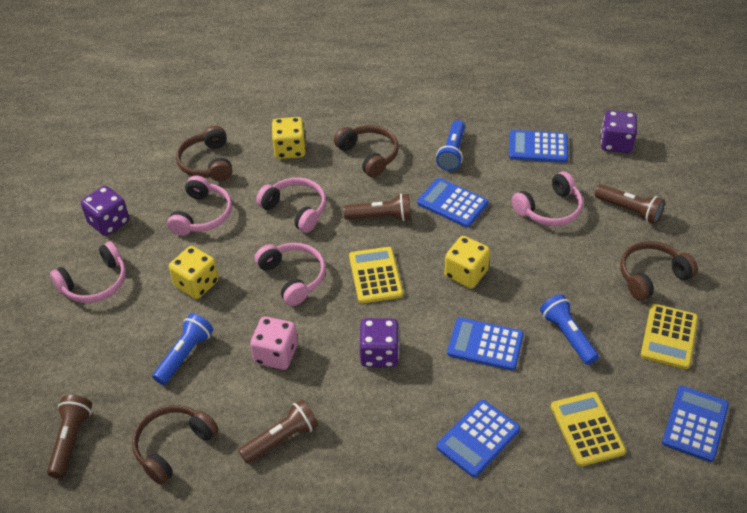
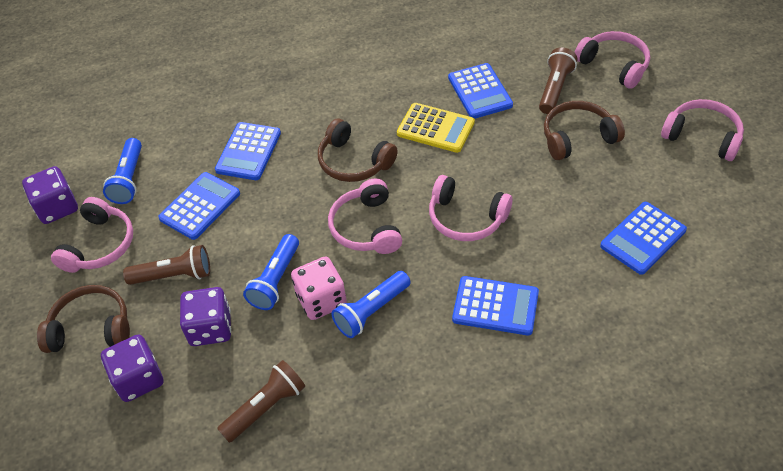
brown flashlight: [47,395,92,479] [238,400,318,464] [343,193,411,221] [595,184,665,224] = 4 -> [123,245,210,285] [217,360,305,443] [539,47,577,114] = 3
brown headphones: [132,405,219,485] [176,126,233,181] [334,125,398,177] [621,241,698,301] = 4 -> [37,285,130,353] [318,119,398,182] [544,101,625,160] = 3
yellow calculator: [349,247,403,303] [551,392,626,467] [640,304,698,369] = 3 -> [397,103,475,153] = 1
yellow dice: [169,246,219,299] [272,117,306,159] [444,236,490,288] = 3 -> none = 0

